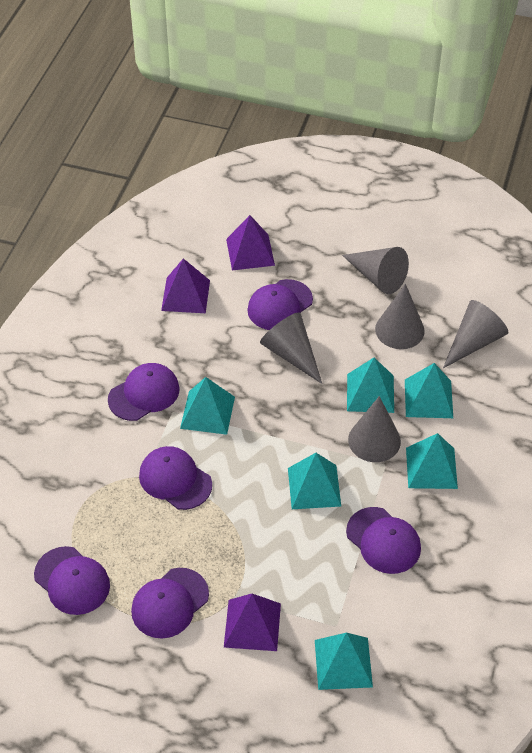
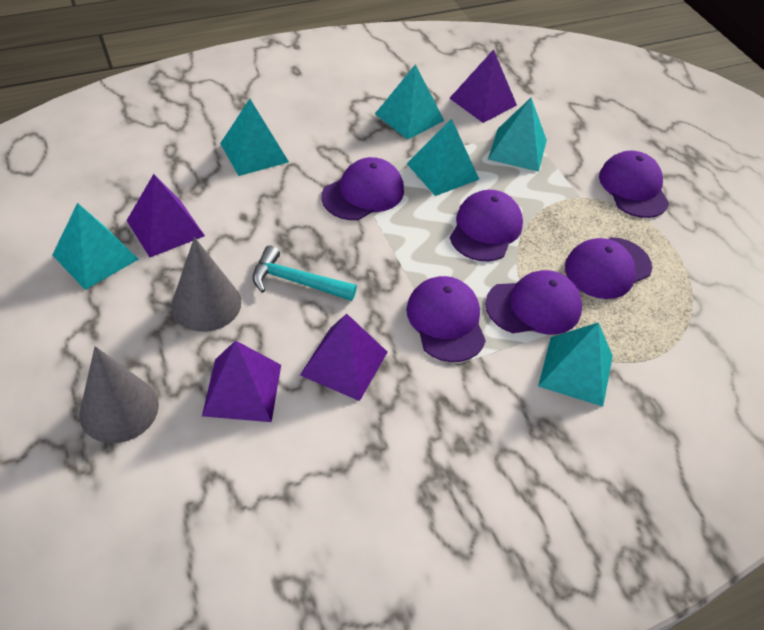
grey cone: [260,312,322,384] [342,247,409,294] [348,396,401,462] [375,284,425,349] [443,300,509,368] = 5 -> [79,346,159,443] [171,237,241,332] = 2
purple pyramid: [161,258,210,313] [224,594,281,651] [226,215,275,270] = 3 -> [126,174,205,257] [202,340,281,422] [300,314,387,401] [450,49,517,123] = 4
turquoise hammer: none = 0 -> [253,245,357,301] = 1

